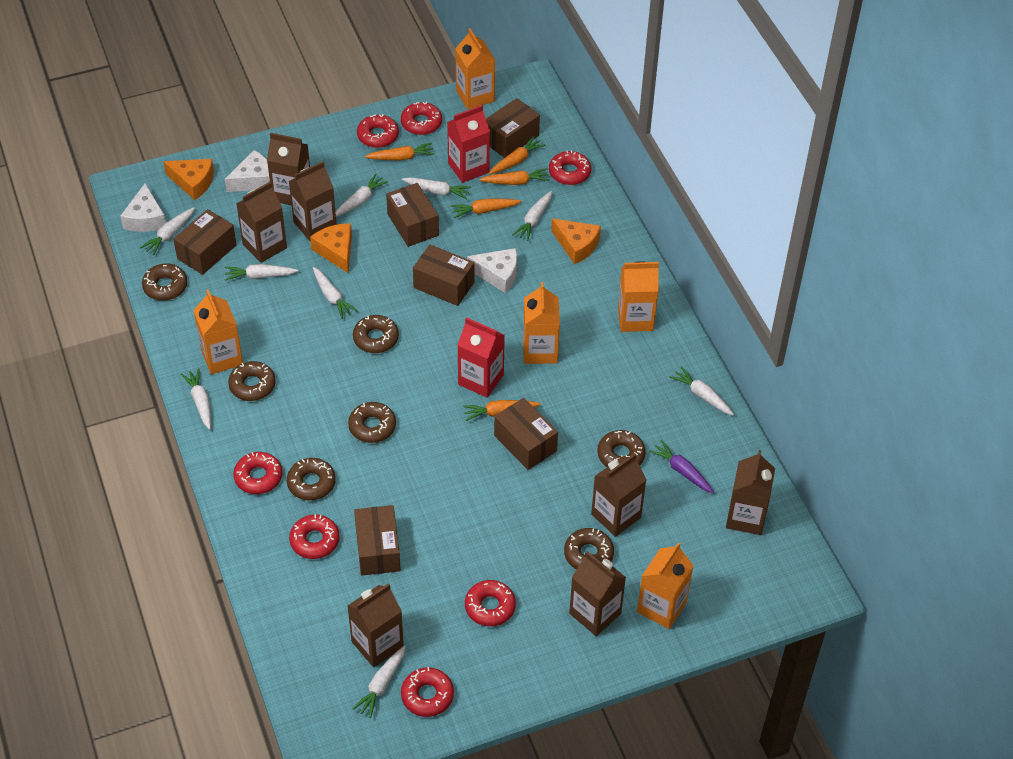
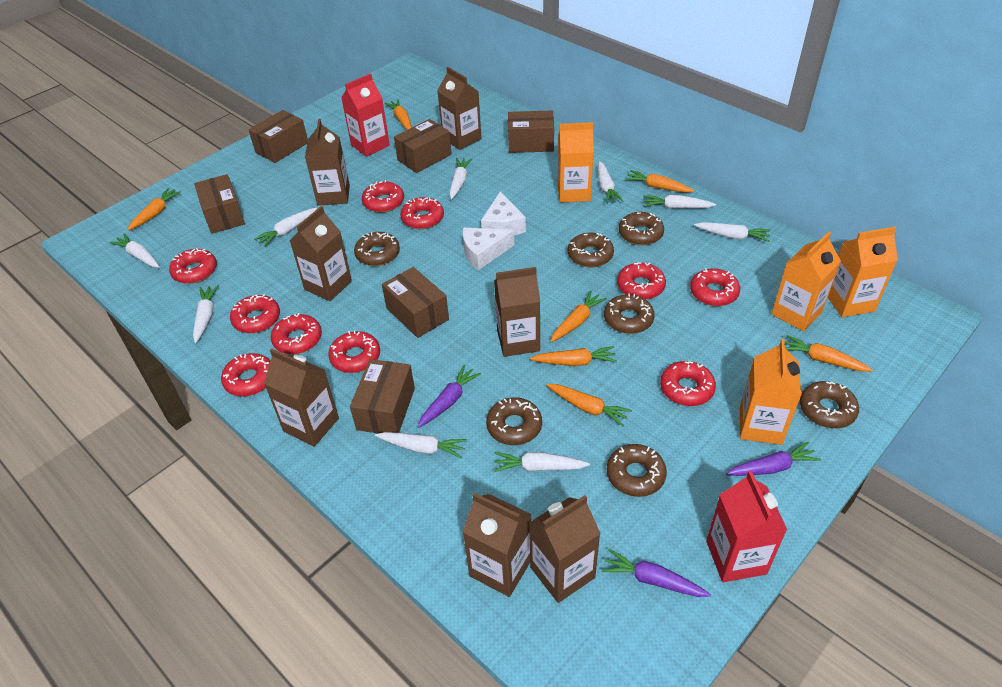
orange carrot: [365,143,435,160] [450,199,522,218] [463,400,541,421] [479,168,550,185] [489,136,546,175] = 5 -> [127,188,181,231] [385,99,412,130] [530,346,617,366] [546,384,632,427] [550,291,607,342] [625,170,695,193] [785,335,873,372] = 7
orange carton: [193,290,243,375] [455,28,495,109] [523,282,560,364] [618,262,659,332] [637,542,694,629] = 5 -> [558,122,594,203] [740,339,801,445] [771,232,841,331] [828,227,898,318] = 4
orange cheese: [163,159,214,200] [310,223,352,273] [551,218,601,264] = 3 -> none = 0
purple carrot: [649,440,714,493] = 1 -> [417,365,481,428] [602,549,711,597] [726,442,821,476] = 3
red donut: [233,452,282,494] [289,514,340,559] [357,114,399,148] [401,102,442,135] [401,667,454,717] [465,580,516,626] [549,150,591,185] = 7 -> [169,248,217,284] [221,353,270,396] [230,294,280,333] [271,313,322,354] [328,330,380,373] [362,180,404,213] [400,197,444,229] [617,262,666,299] [660,361,716,406] [690,268,740,306] = 10
white cheese: [120,184,166,232] [225,150,270,192] [467,248,517,293] = 3 -> [463,228,514,270] [481,191,526,235] = 2

